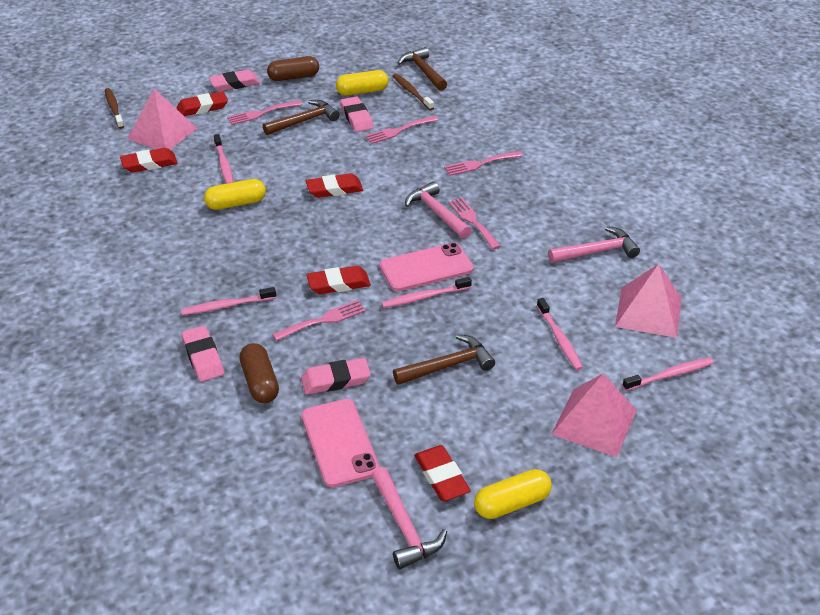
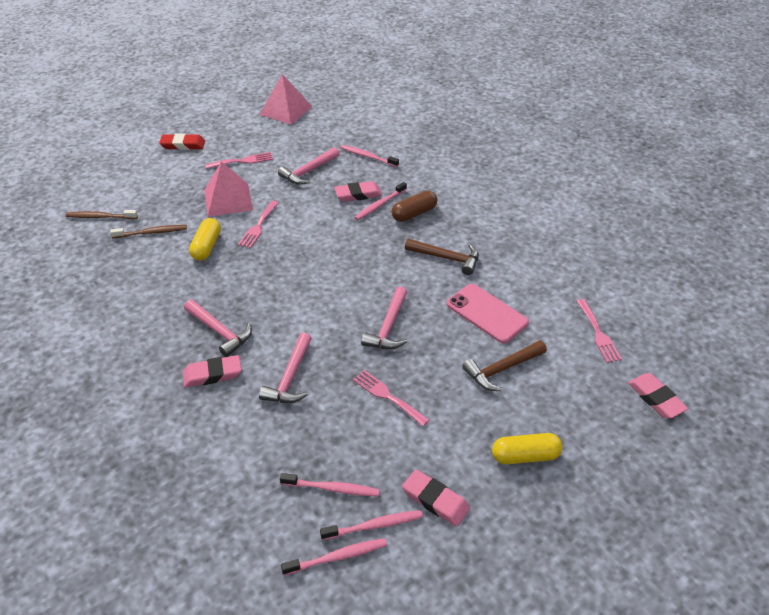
brown capsule: [240,343,279,403] [267,56,319,81] = 2 -> [391,190,437,222] = 1
brown hammer: [263,100,340,135] [393,334,495,385] [397,47,447,91] = 3 -> [405,239,479,275] [462,340,547,391] = 2
pink fork: [227,100,303,125] [272,300,366,341] [365,116,438,144] [444,151,523,176] [448,198,501,249] = 5 -> [205,152,273,169] [238,201,279,248] [353,370,429,426] [577,299,622,363] = 4
pink hammer: [371,467,447,569] [405,181,472,239] [548,226,640,263] = 3 -> [184,300,252,357] [259,333,312,403] [278,147,339,185] [361,286,408,349] = 4
pink phone: [302,399,380,487] [379,243,474,291] = 2 -> [447,284,529,343] = 1
pink pyramid: [127,89,197,150] [551,374,637,457] [615,264,682,338] = 3 -> [204,161,253,217] [259,74,312,125] = 2
red eraser: [120,148,177,173] [177,91,228,116] [306,173,363,198] [307,266,371,294] [415,445,471,501] = 5 -> [159,133,205,150] = 1
yellow capsule: [204,179,266,210] [336,70,389,96] [474,469,552,519] = 3 -> [189,218,221,261] [492,433,563,464] = 2

